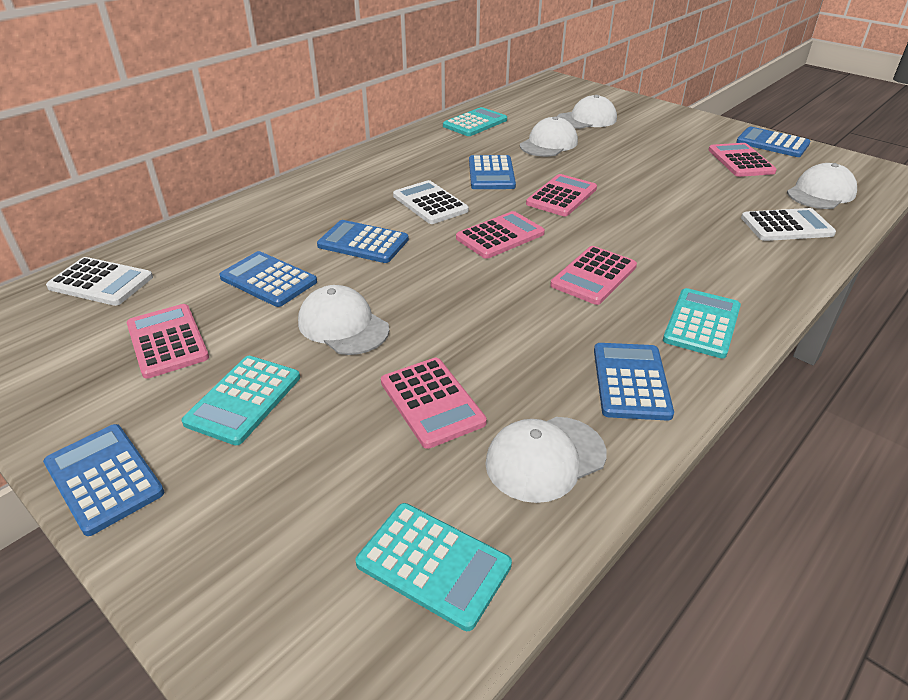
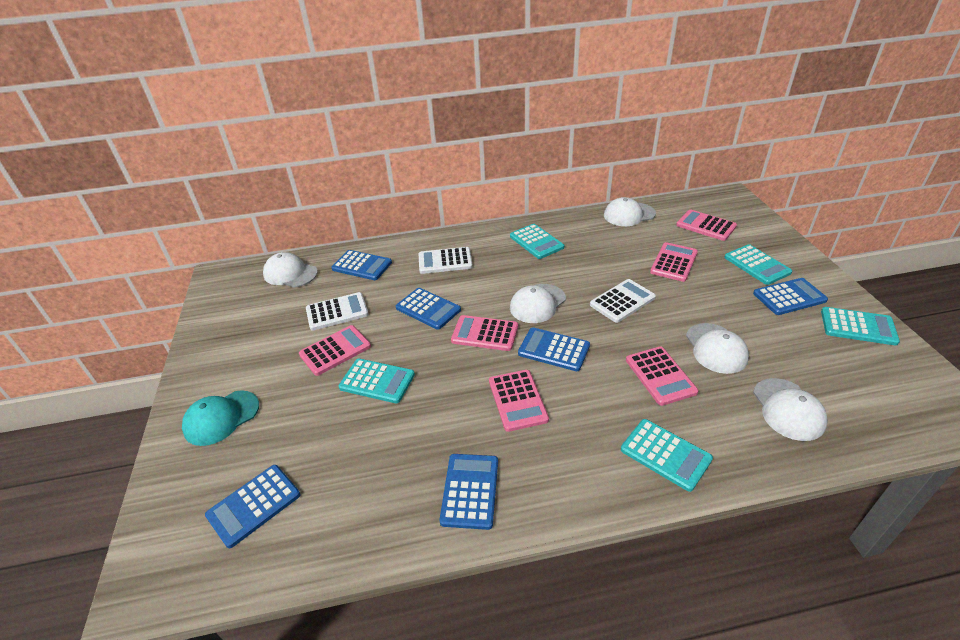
turquoise calculator: [181,356,300,445] [355,503,512,631] [443,107,507,136] [663,288,741,358] = 4 -> [339,359,415,403] [510,224,564,259] [621,419,713,492] [724,244,792,285] [821,307,900,345] = 5
turquoise cap: none = 0 -> [182,390,259,446] = 1

